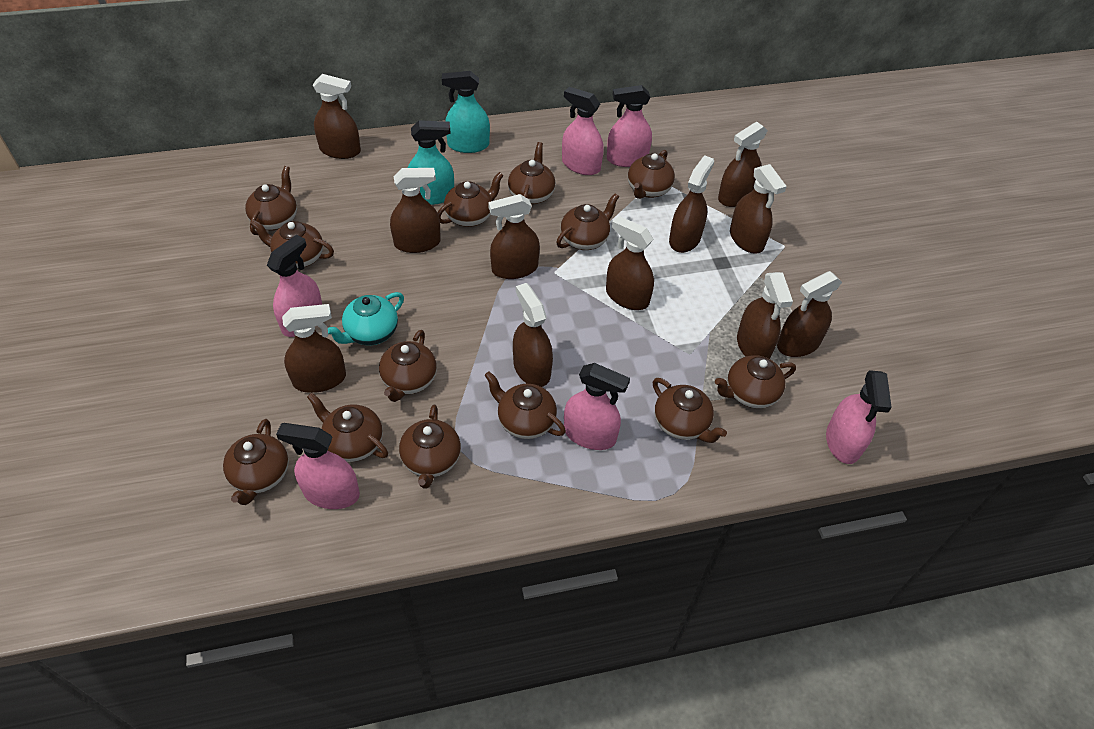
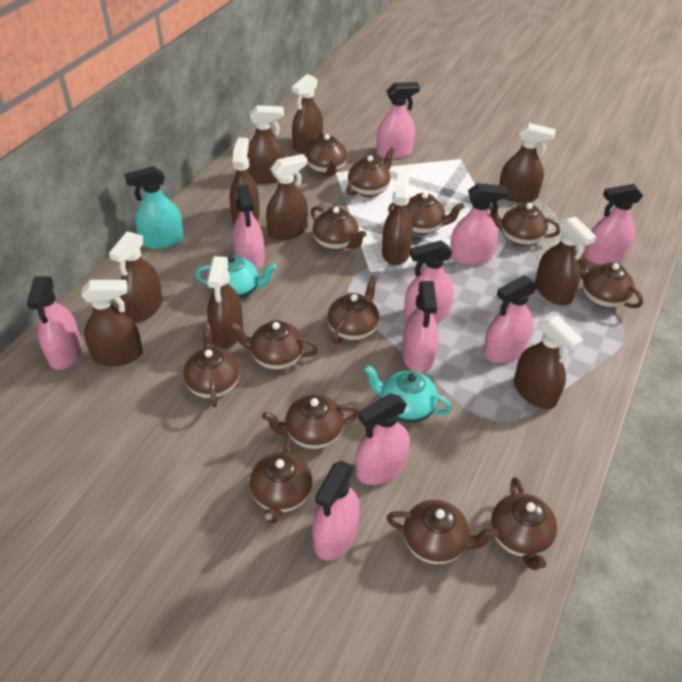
pink spray bottle: [267,234,322,337] [276,423,360,509] [562,87,604,175] [564,363,630,450] [607,85,652,167] [826,370,892,464] = 6 -> [27,276,82,370] [233,184,265,271] [312,460,360,561] [356,393,410,485] [377,82,420,159] [402,281,438,373] [404,240,453,323] [450,183,508,266] [483,275,538,363] [584,184,643,265] = 10
turquoise spray bottle: [408,120,454,205] [442,71,490,153] = 2 -> [124,166,184,249] = 1
turquoise teapot: [328,292,404,345] = 1 -> [195,255,277,300] [364,364,452,423] = 2

